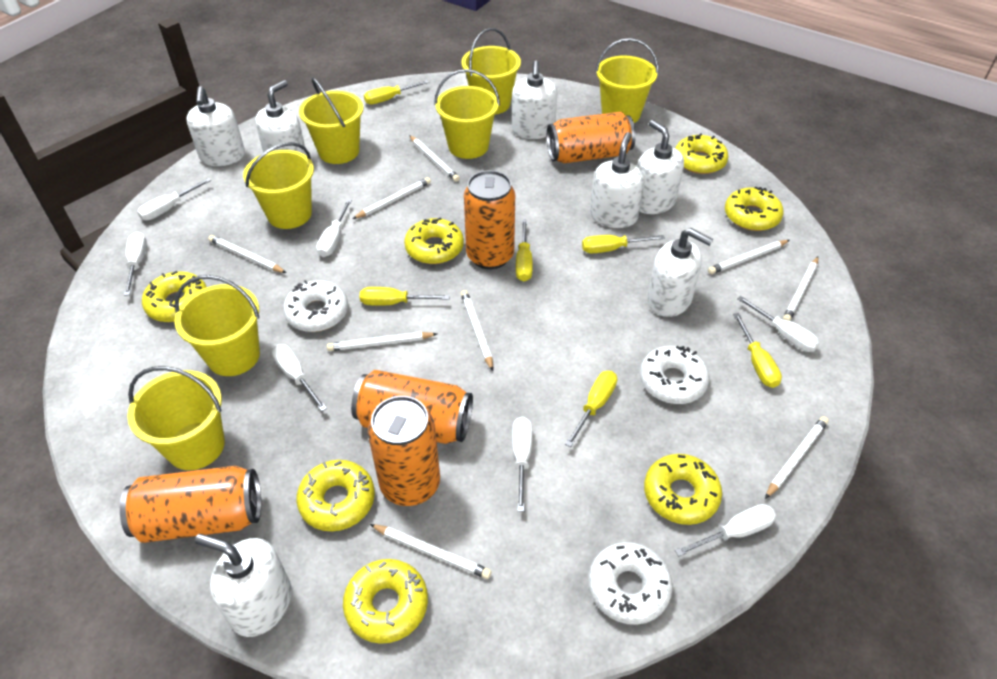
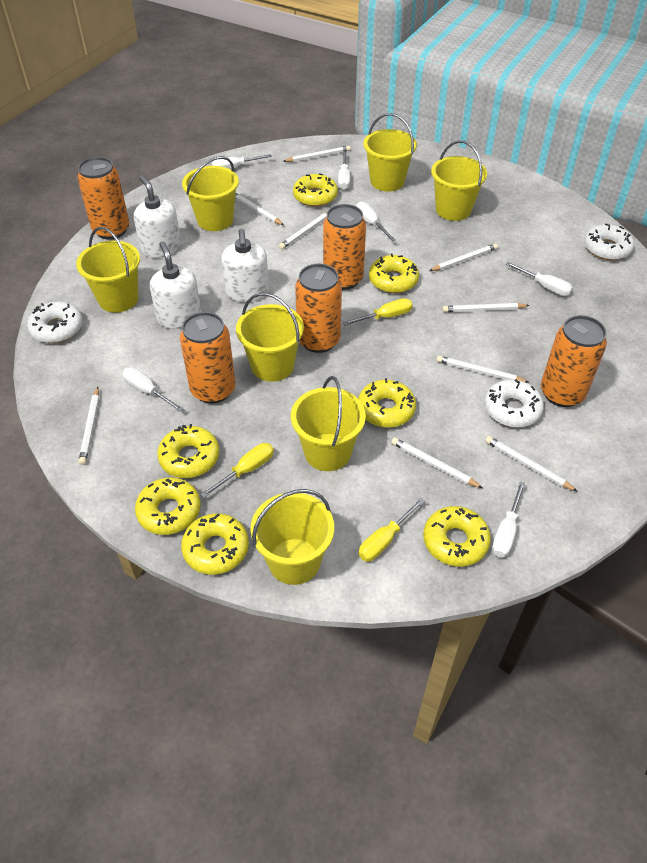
white screwdriver: [124,232,147,296] [137,178,211,220] [272,344,327,412] [316,199,352,257] [512,417,532,512] [675,504,776,557] [737,296,820,352] = 7 -> [123,367,183,412] [212,154,272,169] [338,151,350,190] [356,202,396,241] [492,481,525,558] [506,262,573,296] = 6
white soap dispenser: [186,86,245,166] [195,534,291,637] [255,80,307,156] [511,61,557,139] [590,132,644,228] [637,120,684,214] [647,228,713,317] = 7 -> [134,175,181,258] [150,241,201,329] [221,229,269,302] = 3
yellow screwdriver: [360,287,450,306] [364,80,429,104] [516,220,533,281] [565,371,617,447] [582,235,665,253] [733,313,782,388] = 6 -> [200,443,274,498] [343,298,413,325] [359,498,425,562] = 3

